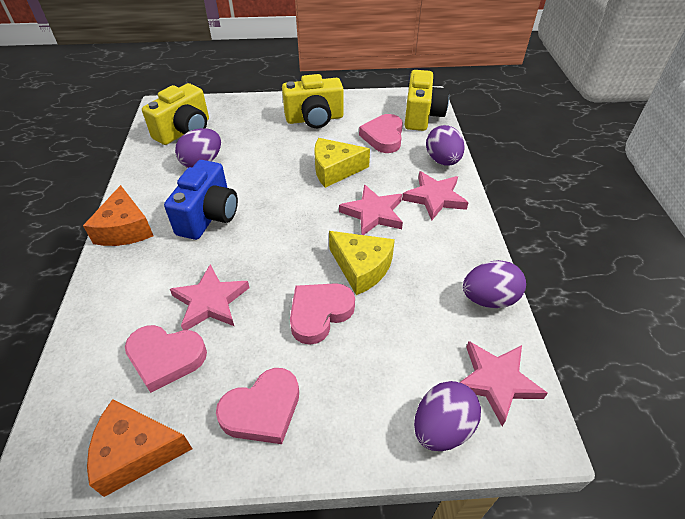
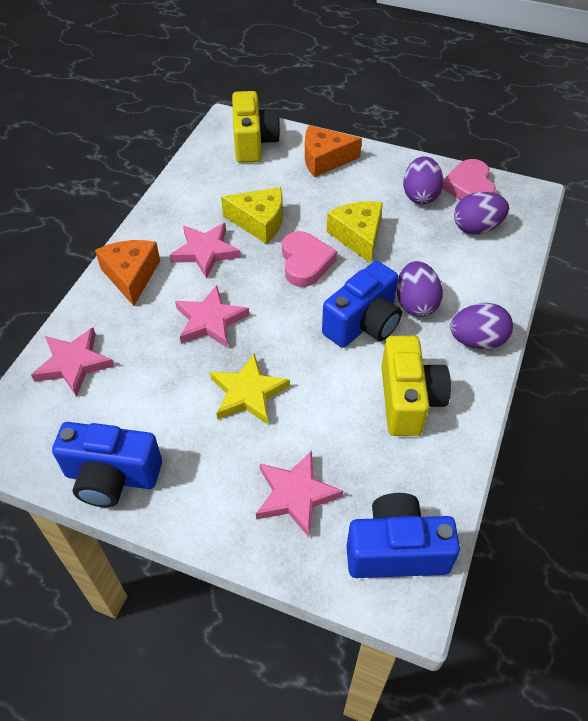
blue camera: [164,160,238,240] = 1 -> [52,422,162,507] [322,261,402,348] [346,493,460,578] = 3
pink heart: [125,325,207,393] [216,368,299,444] [290,283,355,345] [359,114,403,153] = 4 -> [282,231,337,287] [442,159,496,200] = 2
yellow camera: [142,83,209,145] [282,74,344,128] [404,70,449,131] = 3 -> [232,91,280,163] [381,336,451,436] = 2
yellow star: none = 0 -> [210,353,290,424] = 1

